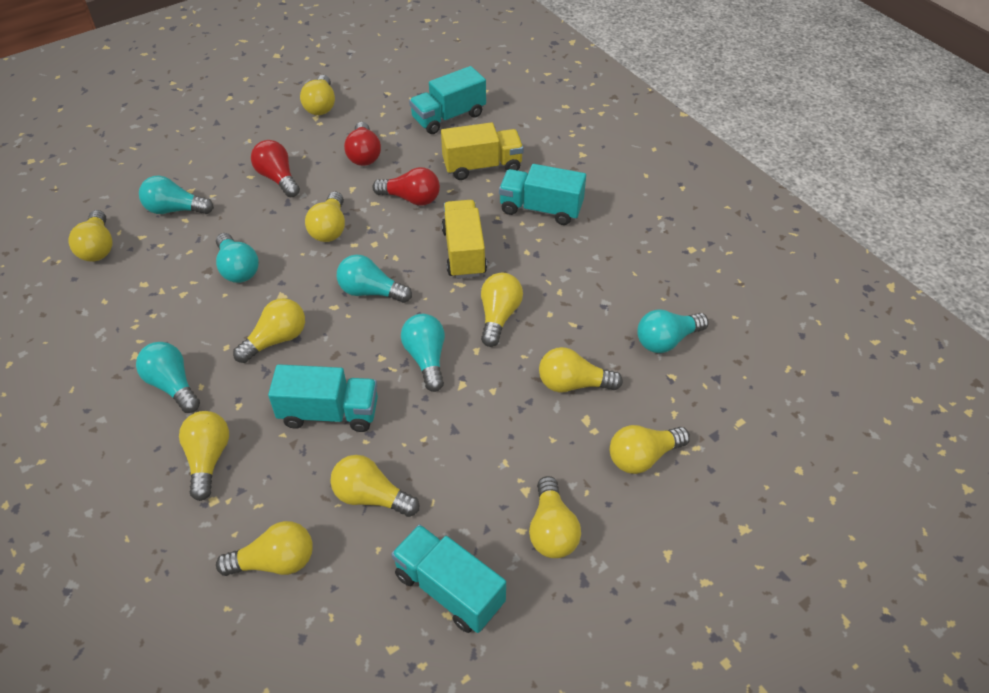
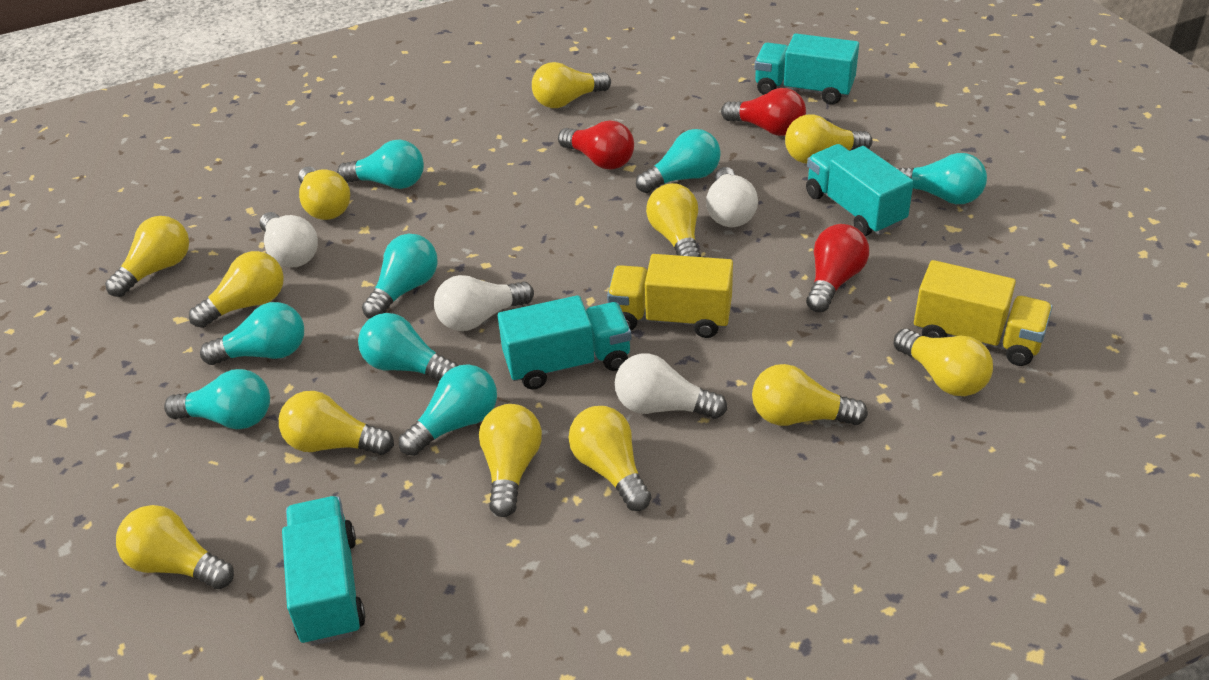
turquoise light bulb: [136,342,200,413] [139,175,214,214] [216,233,259,283] [337,255,412,303] [401,314,445,392] [637,309,709,353] = 6 -> [164,369,270,429] [200,302,304,365] [337,140,424,189] [358,313,458,381] [362,234,437,319] [399,364,497,456] [636,129,721,193] [897,153,987,204] = 8
white light bulb: none = 0 -> [259,212,318,267] [434,275,534,331] [615,353,727,419] [706,167,758,227] = 4
yellow light bulb: [69,210,113,262] [179,411,229,501] [216,521,313,576] [233,298,305,363] [300,75,335,115] [305,192,345,242] [330,455,419,517] [481,273,523,347] [529,476,581,558] [539,347,623,392] [610,425,690,474] = 11 -> [105,216,189,297] [116,505,234,589] [189,251,284,328] [279,391,394,455] [298,166,350,220] [479,404,542,517] [532,62,611,108] [569,406,651,511] [646,183,701,257] [752,364,868,426] [785,115,873,163] [894,329,993,396] = 12

